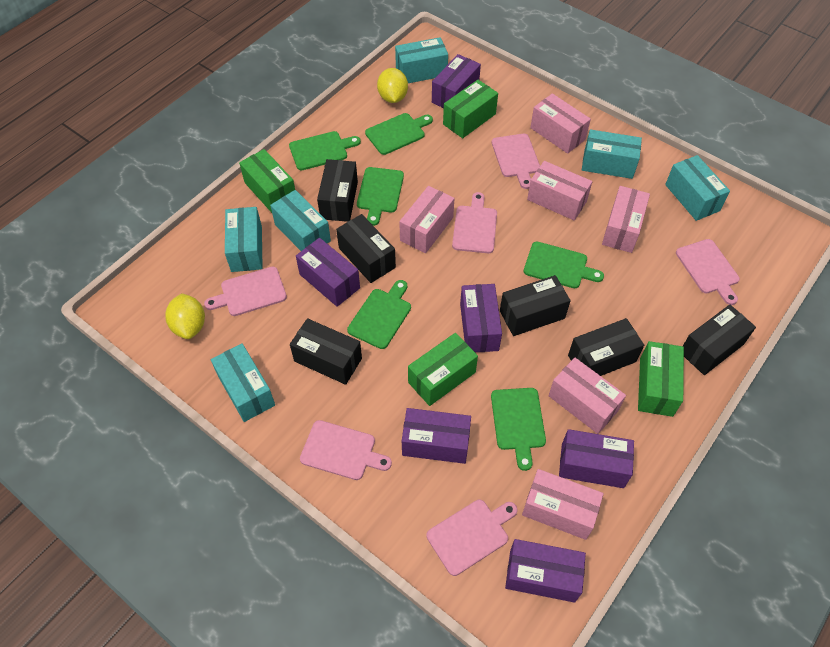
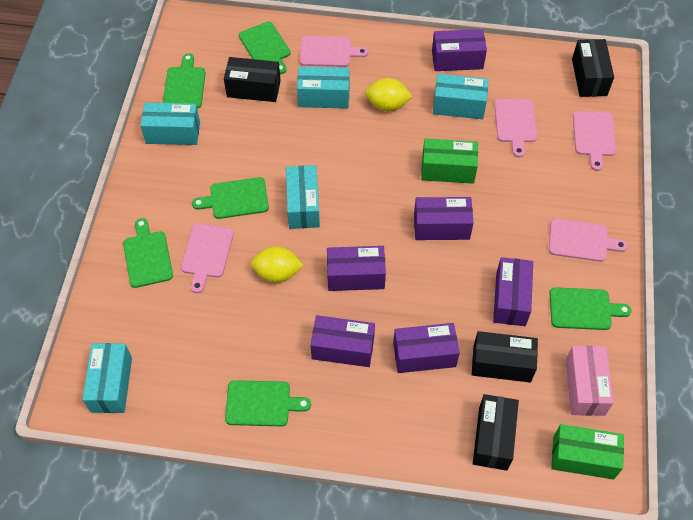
black box: [290,318,362,385] [317,159,358,222] [336,214,396,283] [500,275,571,336] [568,318,644,376] [683,305,756,375] = 6 -> [224,57,281,102] [472,331,538,383] [473,394,519,471] [572,39,614,97] = 4
green box: [239,149,295,213] [408,333,478,406] [443,80,498,138] [638,341,684,417] = 4 -> [421,139,478,184] [551,424,624,480] = 2
pink box: [399,186,455,253] [522,469,604,540] [527,161,592,221] [530,93,591,154] [549,358,626,434] [602,186,650,253] = 6 -> [565,346,614,416] = 1
pink cutting board: [204,267,287,316] [300,420,392,480] [426,500,518,576] [452,192,497,253] [492,134,540,189] [676,239,740,305] = 6 -> [181,223,234,293] [300,36,368,67] [494,99,537,157] [549,218,628,262] [573,111,616,171] = 5
turquoise box: [211,343,275,422] [225,207,263,272] [270,190,331,251] [395,37,448,83] [582,129,642,179] [665,155,730,221] = 6 -> [83,343,132,413] [140,103,200,145] [286,165,320,229] [297,67,350,109] [433,74,489,119] = 5

